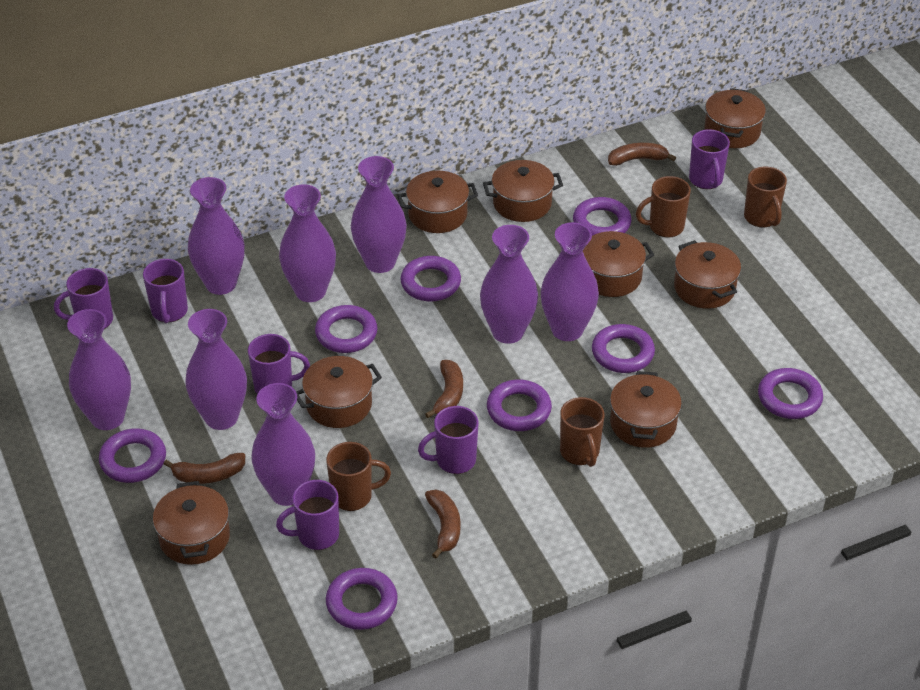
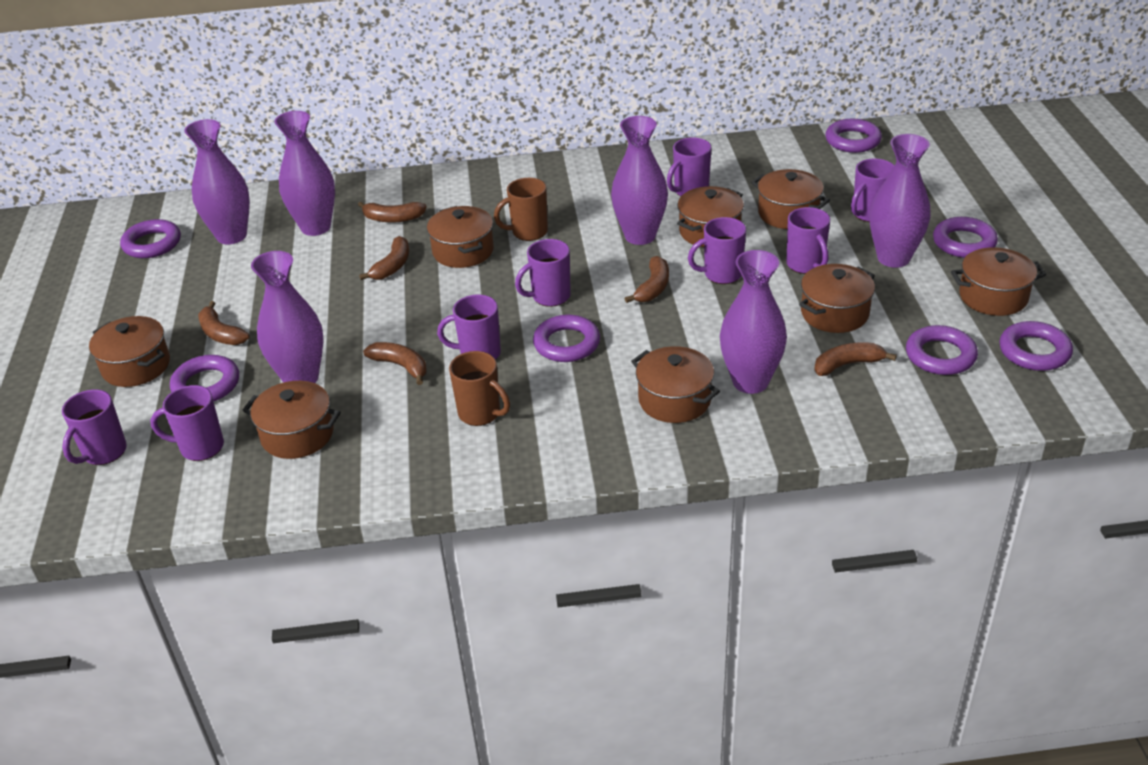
brown banana: [164,453,245,484] [425,360,463,418] [425,490,460,559] [608,143,676,166] = 4 -> [198,301,250,345] [358,202,427,223] [359,236,409,280] [363,342,427,385] [625,256,669,303] [814,342,897,376] = 6
brown mug: [326,442,391,511] [560,397,604,467] [636,176,691,238] [744,167,787,228] = 4 -> [449,351,510,426] [494,178,548,241] = 2
purple mug: [54,268,113,329] [143,259,188,323] [248,334,310,394] [276,480,339,550] [418,406,478,474] [689,129,730,189] = 6 -> [62,389,127,465] [150,385,224,461] [437,295,501,360] [515,239,571,307] [667,137,711,197] [688,217,746,284] [786,207,830,274] [851,159,895,222] = 8
purple ring: [99,428,166,483] [315,305,377,353] [326,568,398,630] [400,256,461,301] [487,380,552,431] [573,197,631,236] [592,324,655,373] [758,368,823,419] = 8 -> [120,219,181,258] [170,355,239,402] [533,315,600,362] [825,119,882,153] [906,325,978,375] [933,217,998,258] [999,321,1073,371] = 7
purple vase: [67,309,131,430] [185,309,247,430] [188,177,245,295] [252,383,315,506] [279,184,336,302] [351,156,407,273] [480,225,538,344] [540,222,599,341] = 8 -> [184,119,250,245] [251,251,324,383] [274,111,335,236] [611,116,668,245] [720,250,787,394] [870,134,931,268] = 6

